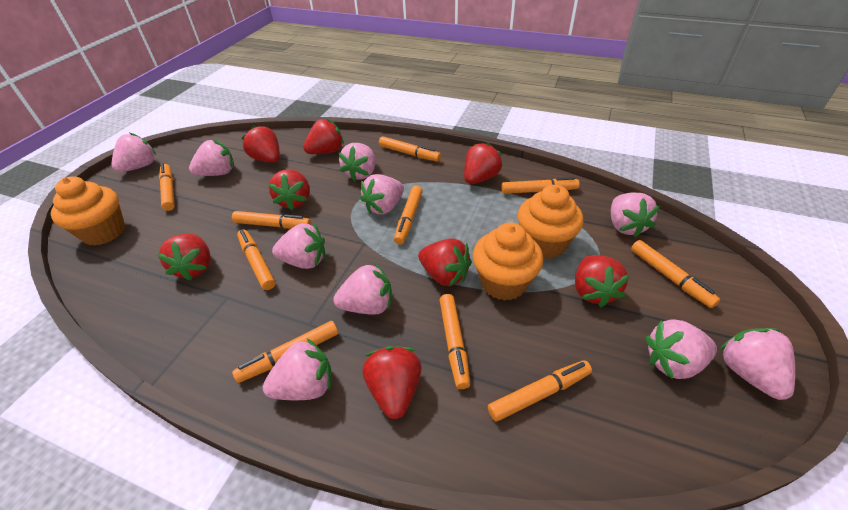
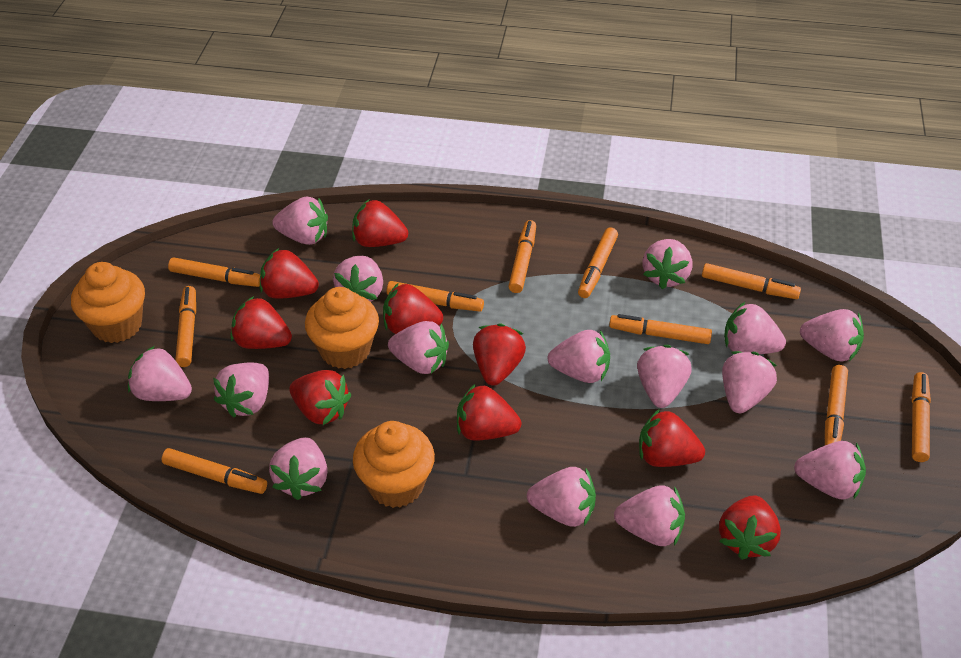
pink strawberry: [111,133,156,172] [189,140,234,176] [263,339,332,400] [272,223,325,269] [333,263,392,315] [339,143,375,181] [360,174,404,215] [611,193,660,237] [645,319,717,379] [719,328,795,400] = 10 -> [128,346,192,401] [213,363,269,418] [269,437,328,500] [273,197,328,245] [333,256,383,302] [388,321,449,374] [527,467,596,527] [548,330,610,383] [614,485,685,546] [637,345,692,408] [643,239,692,289] [722,351,777,413] [724,302,786,354] [794,441,866,500] [800,309,864,361] = 15
red strawberry: [157,234,211,281] [241,125,280,163] [268,169,310,210] [303,119,344,154] [362,346,422,419] [418,238,472,286] [464,142,503,184] [575,255,630,307] = 8 -> [231,296,292,349] [260,248,319,299] [289,370,351,425] [352,199,408,247] [383,283,443,334] [457,383,521,441] [473,323,526,386] [639,409,705,467] [719,495,781,560] = 9

